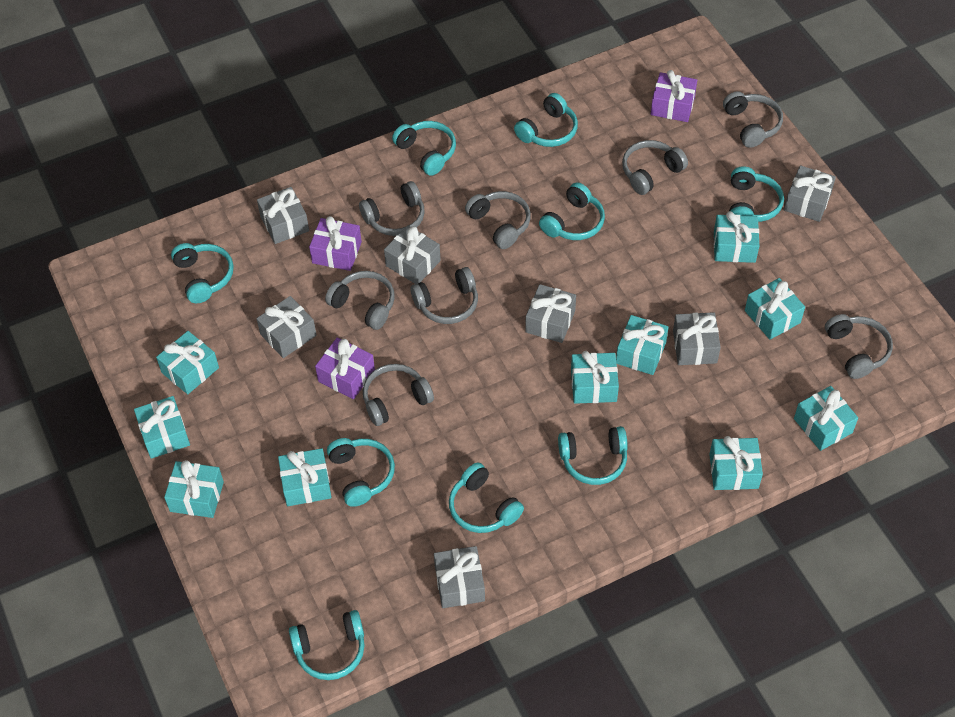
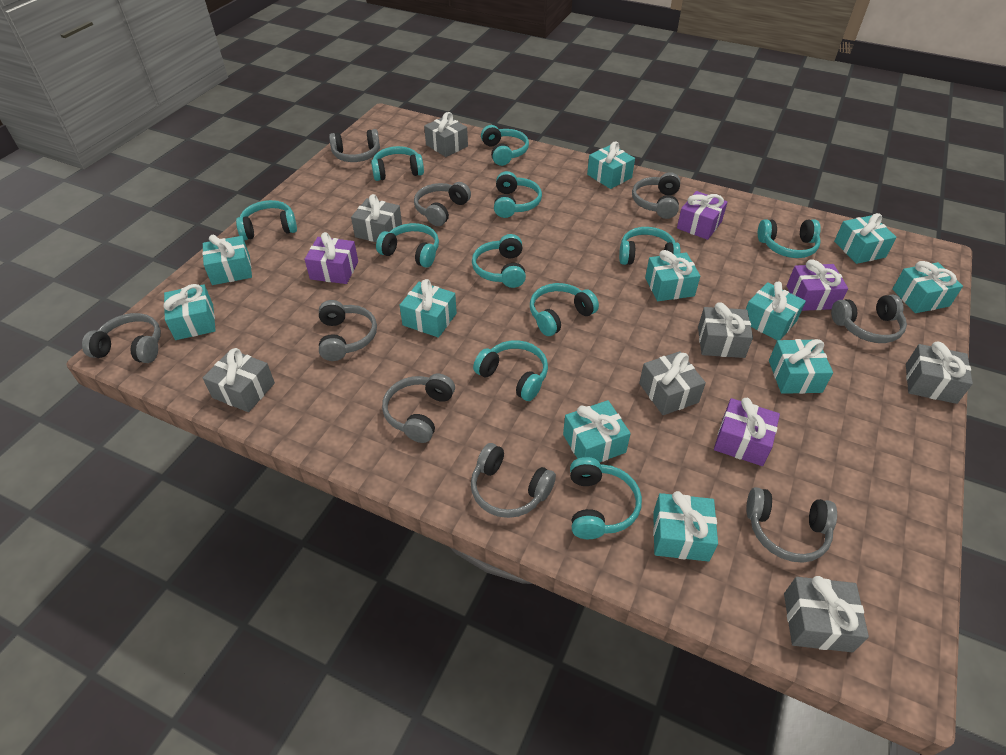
grey headphones: [325,271,395,330] [359,181,425,236] [363,364,434,426] [411,267,478,324] [465,191,531,249] [622,140,688,195] [723,91,783,148] [825,314,893,379] = 8 -> [82,313,161,363] [319,300,377,361] [329,129,380,162] [382,373,455,443] [414,182,471,226] [471,443,556,518] [632,172,680,219] [746,487,837,563] [831,294,907,343] = 9
purple gift: [309,216,362,271] [315,337,375,399] [651,70,697,122] = 3 -> [305,232,358,284] [677,191,727,240] [714,398,780,466] [787,260,848,311] = 4
turquoise gift: [134,396,190,459] [156,331,219,394] [164,460,224,518] [278,448,332,506] [571,351,619,404] [616,315,669,375] [709,436,763,490] [714,211,760,263] [745,278,805,340] [794,386,858,451] = 10 -> [163,284,216,340] [202,235,252,285] [400,279,457,338] [563,400,631,462] [587,141,635,189] [645,250,700,301] [653,491,718,562] [746,282,806,340] [769,339,833,394] [834,213,897,264] [892,261,963,313] = 11
turquoise headphones: [171,243,234,303] [289,610,365,680] [327,438,395,507] [392,121,456,176] [449,462,524,533] [514,93,578,147] [539,182,605,240] [558,426,628,485] [729,166,784,222] = 9 -> [236,200,297,240] [371,146,424,181] [376,223,439,268] [472,234,526,288] [473,340,548,401] [481,125,529,166] [494,171,542,218] [530,283,599,336] [570,457,642,539] [619,227,681,265] [758,219,821,258] = 11

